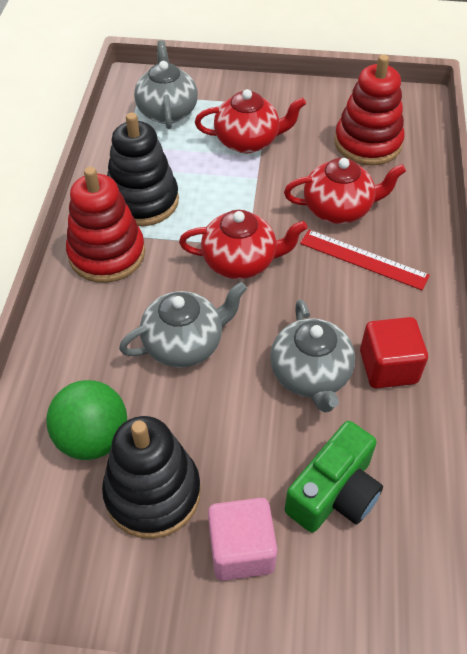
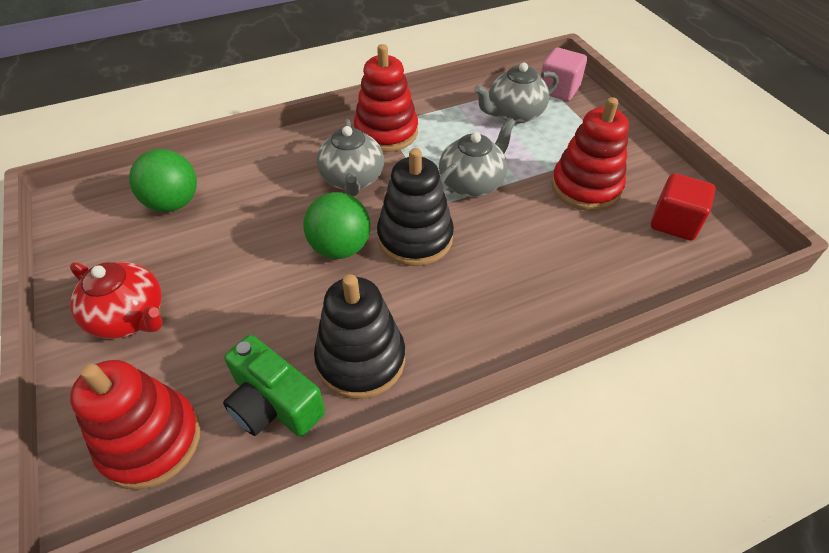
green ball: [46,380,127,460] = 1 -> [129,149,197,212] [303,192,370,259] = 2
red ruler: [300,230,430,290] = 1 -> none = 0
red stacking toy: [66,167,145,283] [335,55,405,165] = 2 -> [70,360,201,490] [354,44,418,152] [551,97,629,211] = 3
red teapot: [179,210,307,279] [195,89,306,153] [284,158,406,224] = 3 -> [70,262,163,339] = 1

